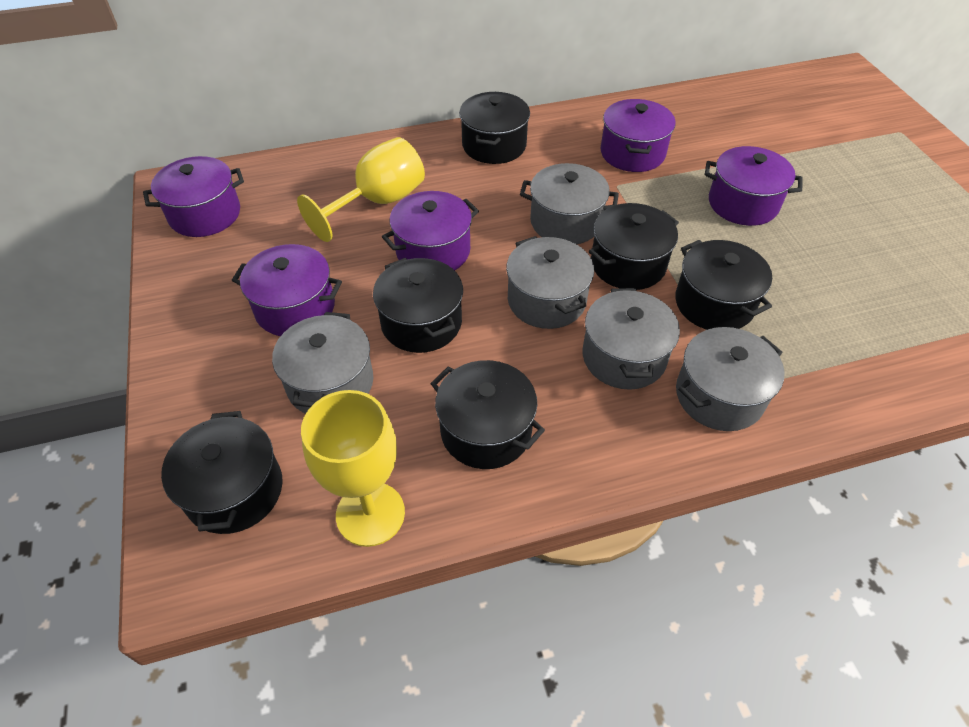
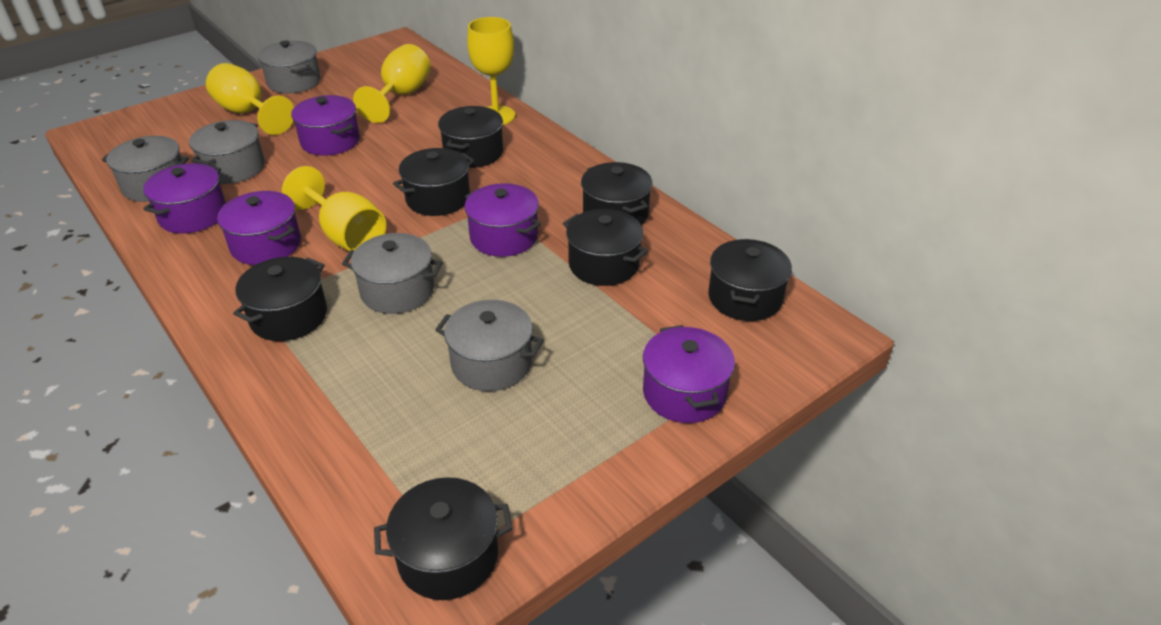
black pot: [161,411,283,534] [373,258,463,353] [430,360,545,469] [459,92,530,164] [589,203,679,290] [675,240,772,330] = 6 -> [233,257,327,341] [374,477,512,600] [393,148,475,216] [438,106,503,168] [563,209,648,286] [581,162,653,225] [708,239,792,321] = 7
yellow goblet: [297,137,425,242] [301,390,405,547] = 2 -> [206,63,294,135] [282,166,386,251] [353,44,431,123] [467,17,515,125] = 4

